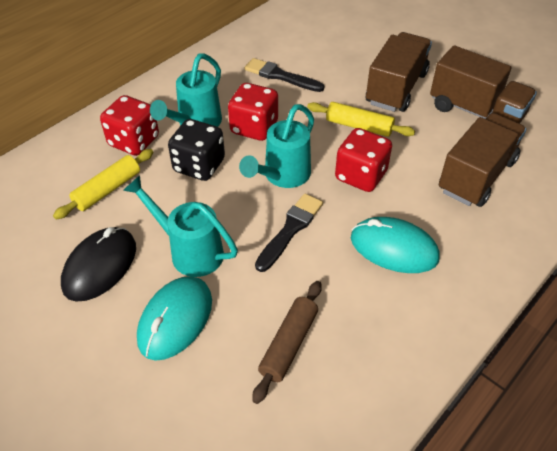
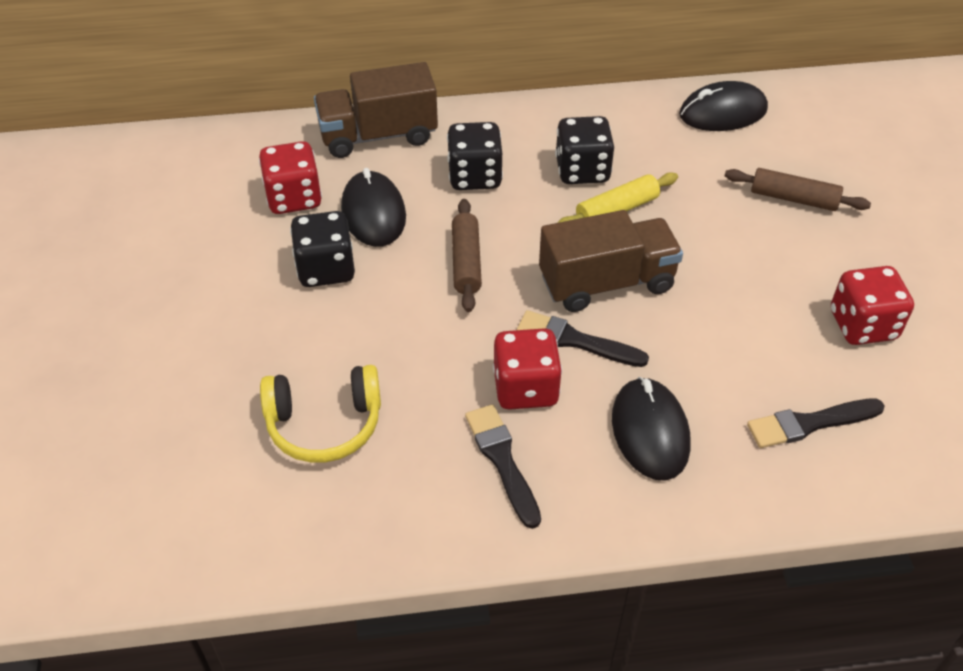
black brush: [244,58,324,92] [255,193,323,272] = 2 -> [465,404,541,529] [517,310,649,367] [747,399,884,448] = 3
black dice: [168,119,225,181] = 1 -> [290,211,355,287] [447,122,503,190] [555,116,614,184] = 3
black mouse: [61,227,136,301] = 1 -> [341,168,406,247] [612,377,690,481] [679,81,768,131] = 3
brown rolling pin: [252,281,322,404] = 1 -> [452,199,482,312] [725,168,871,211] = 2
brown truck: [366,32,432,112] [430,45,537,124] [439,113,526,207] = 3 -> [314,62,438,158] [539,210,683,312] = 2
turquoise mouse: [137,276,212,361] [351,217,440,273] = 2 -> none = 0
turquoise watering can: [123,175,238,277] [150,53,222,127] [239,104,314,188] = 3 -> none = 0
yellow headphones: none = 0 -> [260,365,381,463] = 1
yellow rolling pin: [53,149,154,219] [307,102,415,137] = 2 -> [558,172,678,223] = 1

